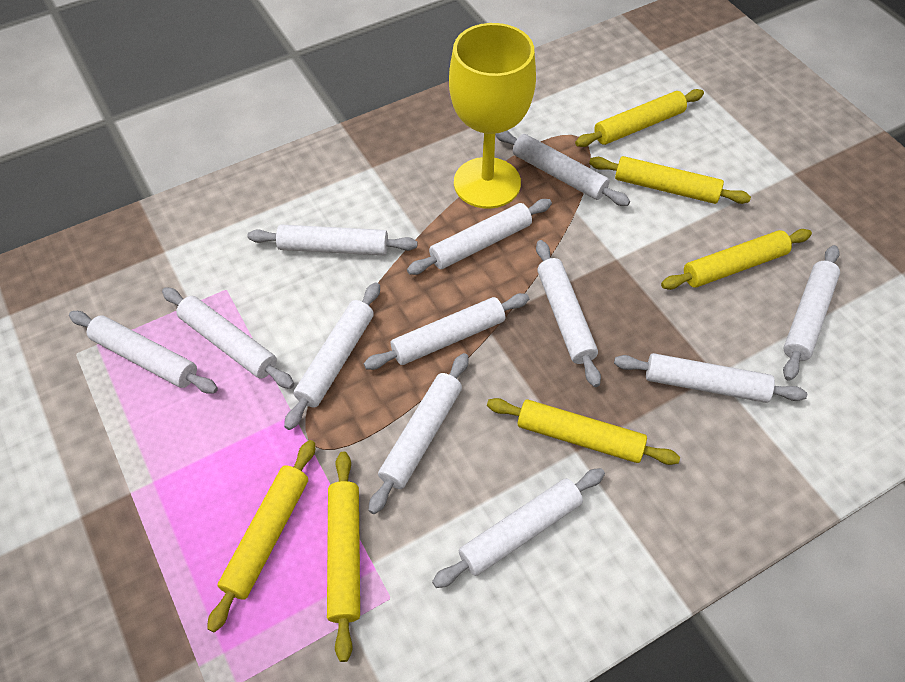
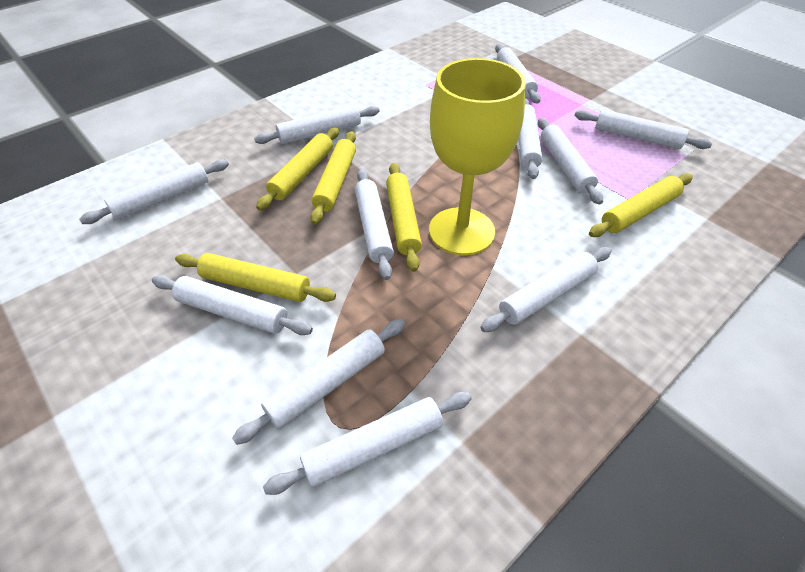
white rolling pin: [69,311,218,394] [162,287,294,389] [248,225,417,255] [284,282,380,430] [364,293,529,370] [369,353,469,514] [407,199,552,275] [432,468,605,588] [495,131,630,206] [536,240,601,387] [614,353,807,403] [783,245,840,381] = 12 -> [79,159,229,224] [152,275,313,335] [232,319,405,445] [254,105,380,144] [263,392,472,495] [355,169,394,280] [480,247,611,332] [495,44,541,103] [518,99,542,179] [538,118,603,205] [575,109,712,149] = 11
yellow rolling pin: [207,440,315,632] [327,452,360,662] [487,398,680,465] [575,89,704,147] [589,156,751,204] [661,229,812,290] = 6 -> [175,253,336,302] [256,127,339,210] [310,131,356,225] [386,163,422,272] [589,173,693,237] = 5

